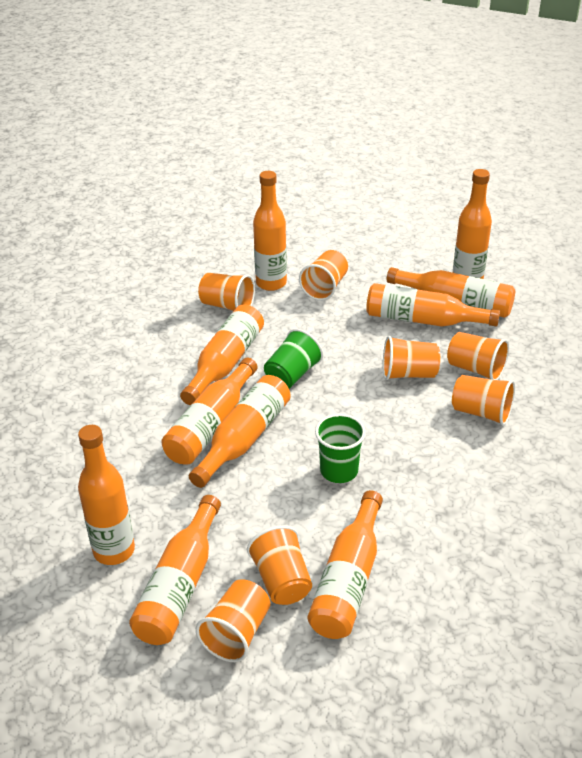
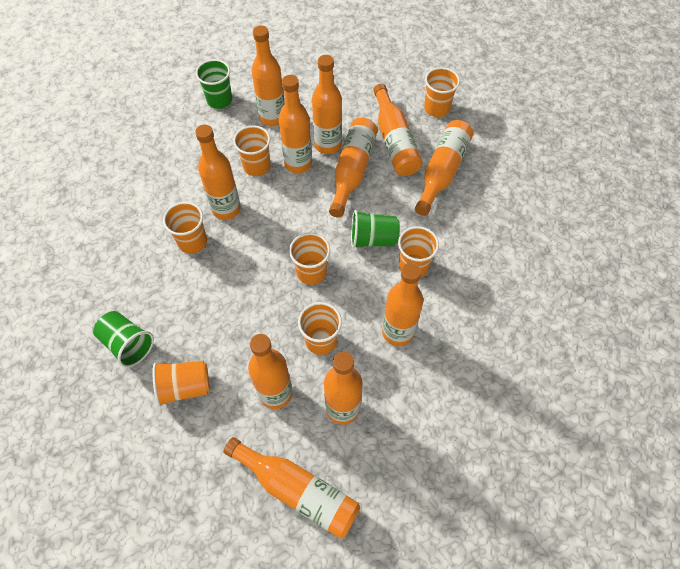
green cup: [264,329,323,388] [315,414,366,483] = 2 -> [93,311,154,367] [196,59,232,109] [351,210,400,248] = 3
orange bottle: [78,425,135,565] [129,495,221,645] [161,358,258,465] [180,304,264,405] [189,375,291,488] [253,171,287,291] [308,490,383,639] [366,283,500,327] [387,267,515,318] [453,169,492,279] = 10 -> [195,125,241,220] [223,437,360,539] [248,334,292,409] [252,26,285,126] [279,75,312,173] [312,55,342,154] [324,352,363,425] [329,118,378,218] [373,84,423,176] [382,263,423,346] [415,120,474,216] = 11

